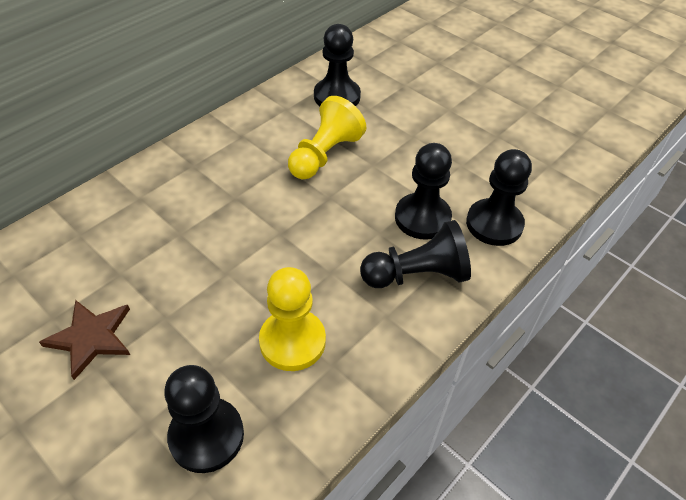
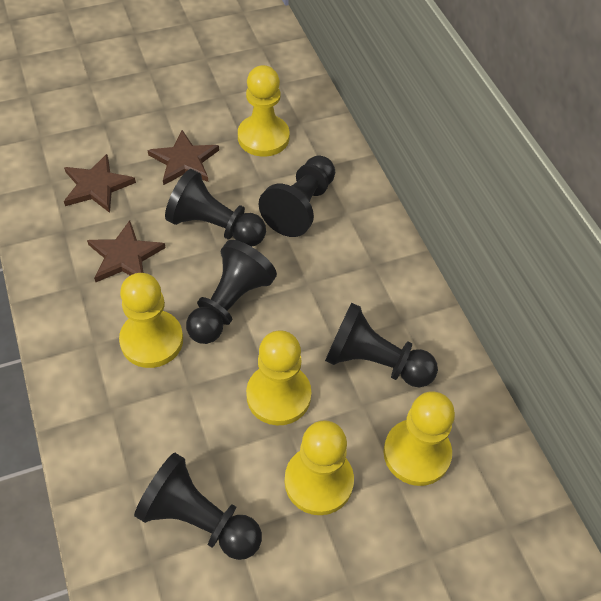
brown star: [39,300,130,380] = 1 -> [64,154,136,213] [87,220,166,282] [148,130,219,185] = 3
yellow pawn: [259,267,326,371] [288,96,366,179] = 2 -> [119,273,183,368] [238,65,290,157] [246,330,311,426] [285,420,354,515] [383,391,455,486] = 5

